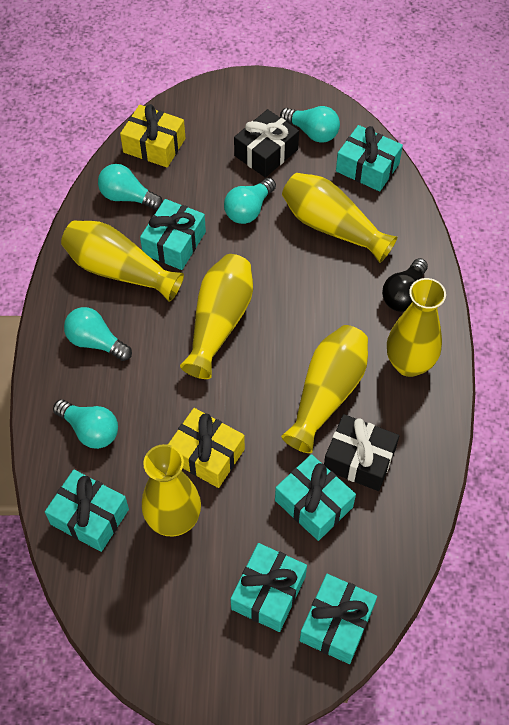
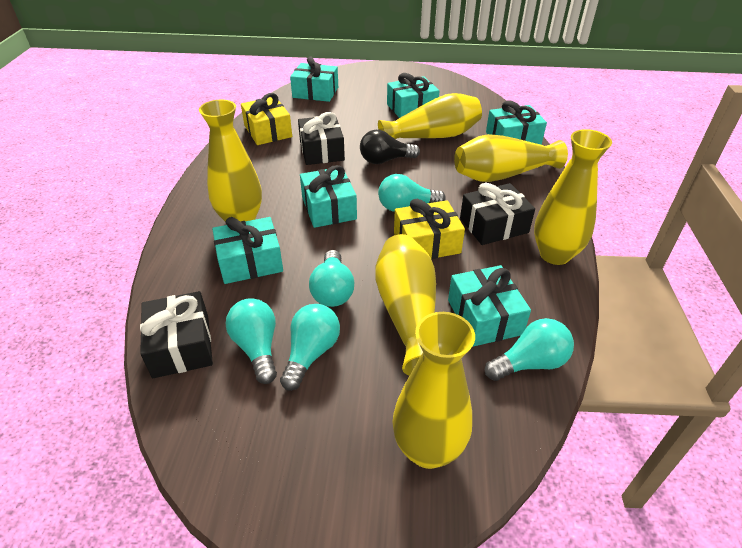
black gift: [234,109,299,178] [324,414,399,491] = 2 -> [140,291,213,378] [298,112,345,165] [460,183,535,245] = 3

